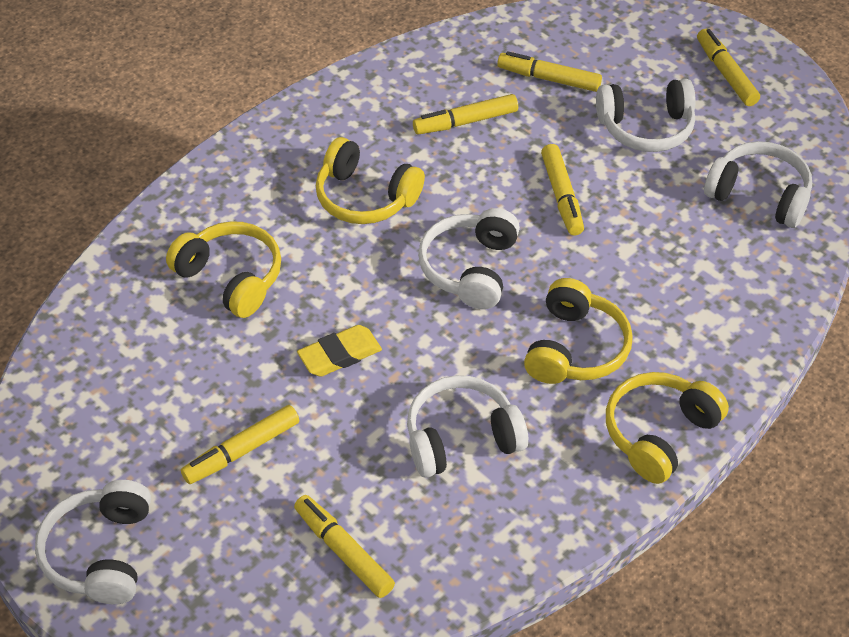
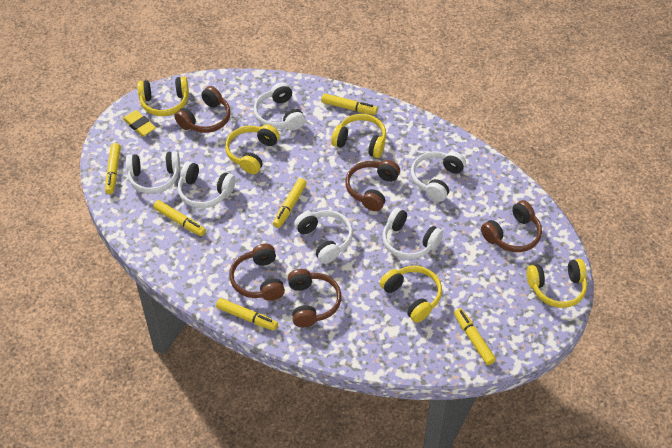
brown headphones: none = 0 -> [174,86,231,133] [229,244,285,301] [288,269,341,327] [346,160,400,211] [481,200,542,252] = 5
white headphones: [35,480,151,604] [407,375,528,478] [418,208,520,309] [596,79,696,152] [704,141,812,228] = 5 -> [126,151,180,194] [178,161,236,208] [254,82,305,130] [294,210,353,264] [382,207,443,260] [411,151,466,202] = 6
yellow headphones: [166,221,281,318] [316,137,425,224] [524,278,633,384] [606,372,729,484] = 4 -> [137,76,189,116] [225,125,280,174] [331,114,386,158] [380,266,442,323] [527,259,587,308] = 5

